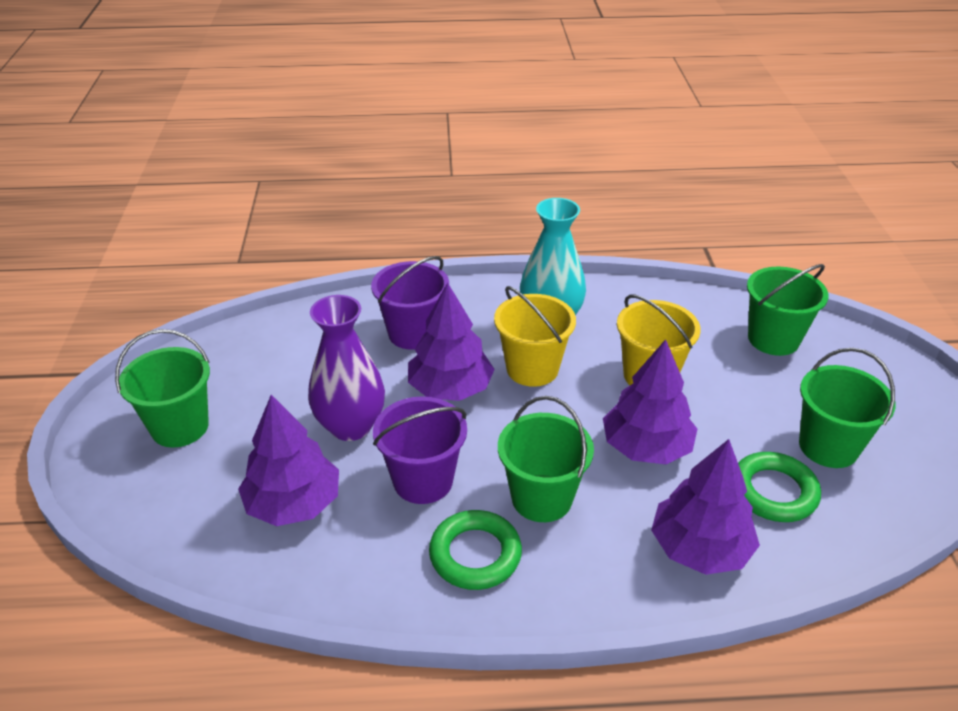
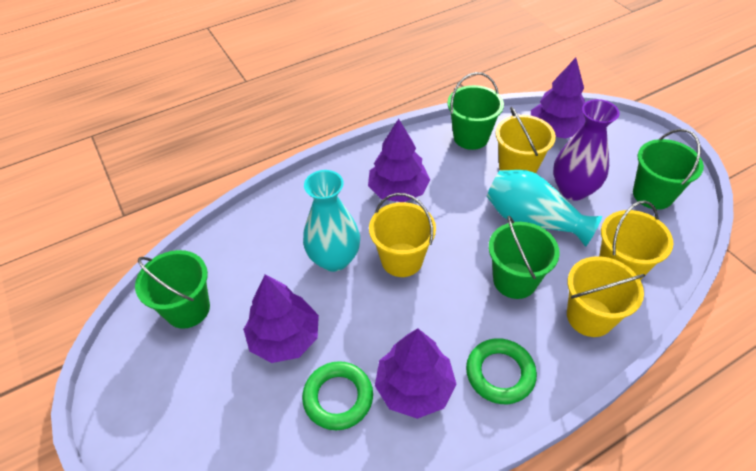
purple bucket: [371,256,449,350] [373,396,467,504] = 2 -> none = 0
turquoise vase: [520,198,586,315] = 1 -> [303,170,360,272] [487,170,602,247] = 2
yellow bucket: [494,286,576,387] [617,295,701,385] = 2 -> [369,193,436,277] [495,107,556,173] [567,256,645,337] [599,200,673,280] = 4

